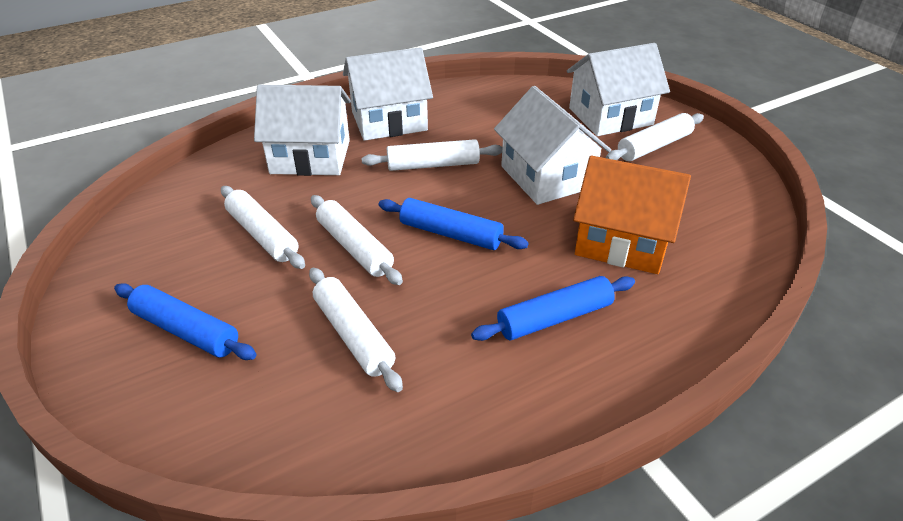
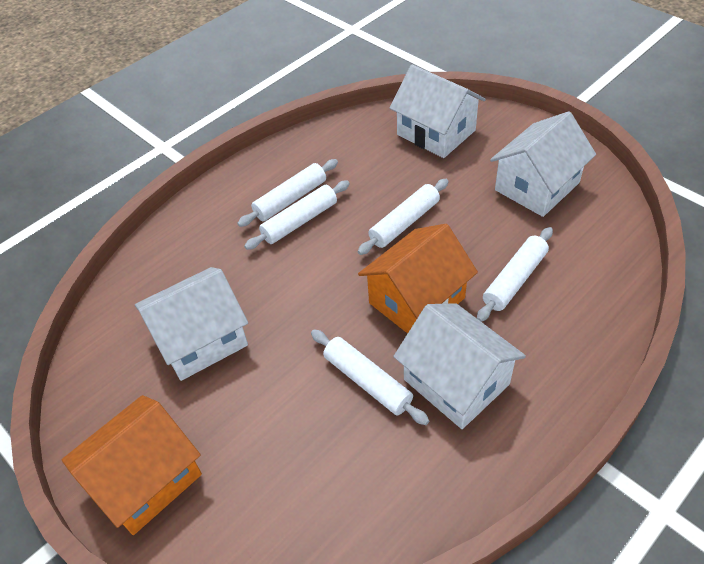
blue rolling pin: [114,283,257,360] [379,198,529,250] [471,276,635,341] = 3 -> none = 0
orange house: [573,156,691,274] = 1 -> [62,395,202,535] [358,224,478,334] = 2

